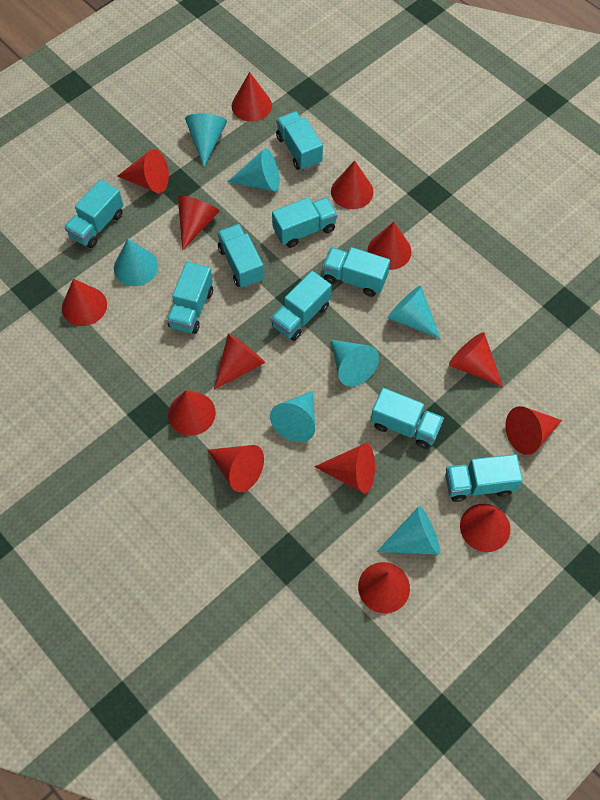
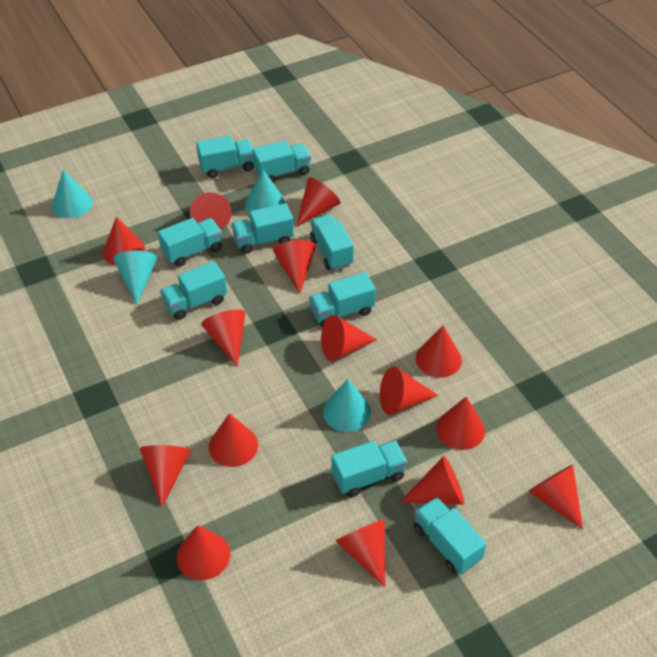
red cone: [62,279,107,326] [117,149,169,193] [168,390,216,436] [178,195,220,251] [207,445,264,492] [214,333,265,390] [232,72,272,122] [314,443,375,494] [331,160,373,209] [358,562,410,613] [368,222,412,270] [449,332,503,387] [460,504,510,552] [505,406,562,455] = 14 -> [103,216,145,266] [140,445,191,507] [177,525,230,580] [190,192,232,230] [201,309,246,367] [209,413,258,467] [273,240,316,294] [296,177,340,227] [321,315,377,361] [335,519,385,588] [380,366,438,415] [400,456,465,505] [416,326,462,378] [436,397,485,450] [528,465,583,530] = 15
turquoise cone: [114,238,158,286] [185,113,227,167] [227,148,280,191] [270,391,315,442] [331,340,379,387] [377,506,440,555] [388,285,441,339] = 7 -> [52,169,93,218] [113,251,157,305] [245,169,285,213] [323,379,371,432] = 4

